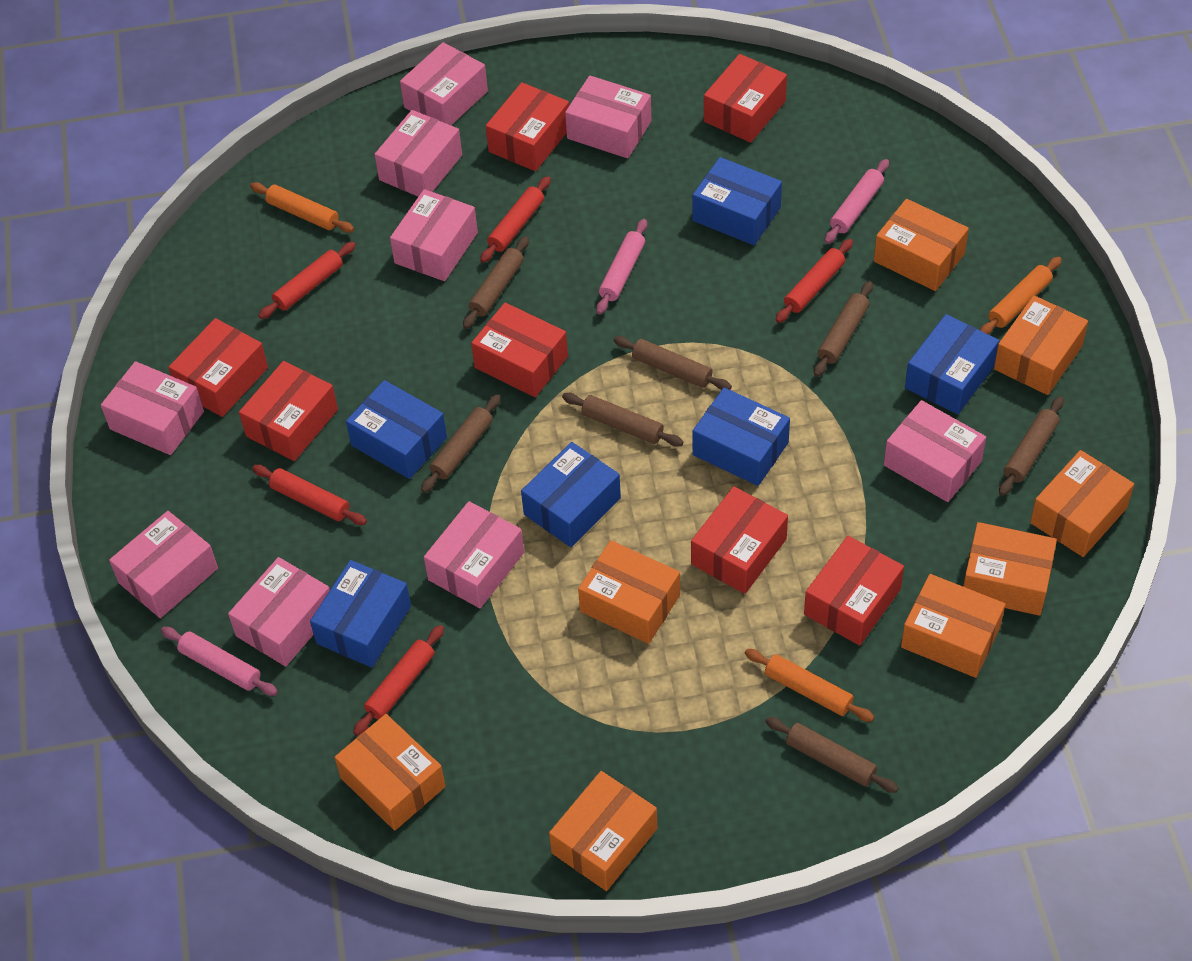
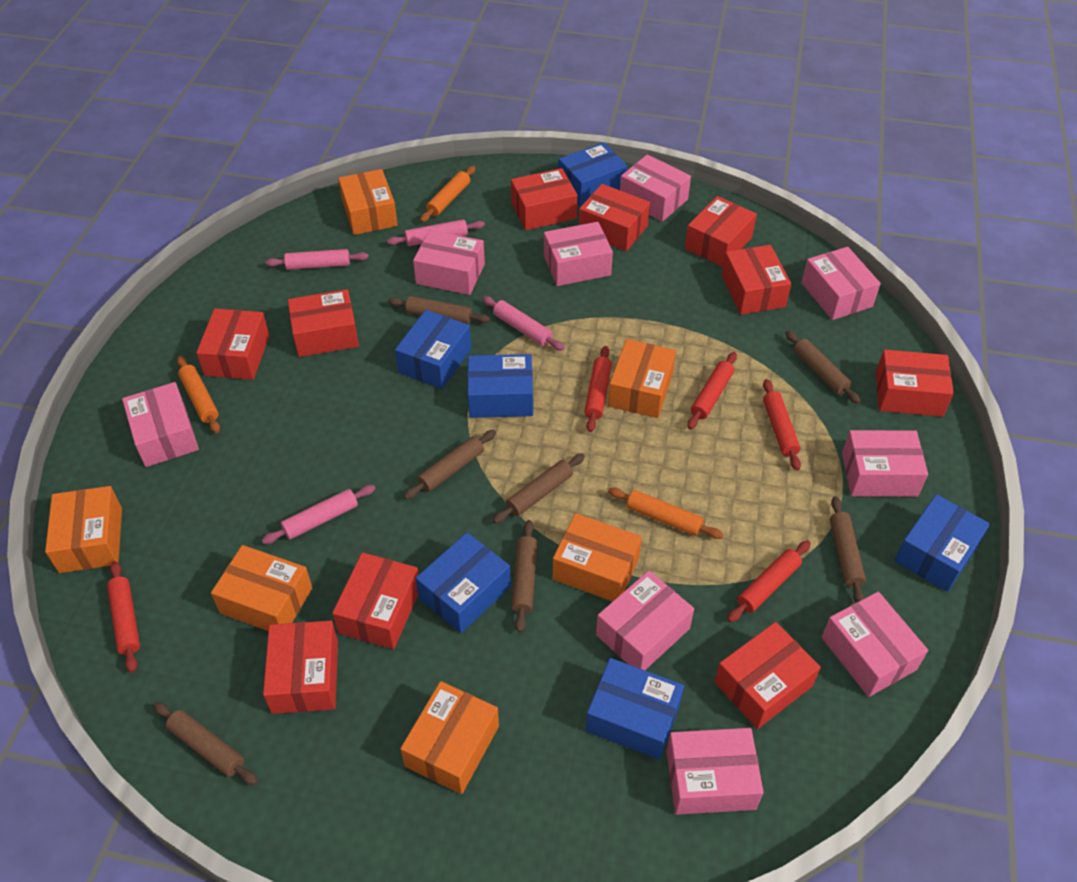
orange box: [334,714,446,831] [549,771,657,891] [578,540,680,644] [874,199,969,291] [901,574,1006,678] [963,522,1057,616] [994,295,1088,395] [1030,450,1134,557] = 8 -> [45,486,122,573] [211,545,312,631] [338,169,398,235] [400,681,499,794] [552,513,642,602] [608,339,676,418] = 6
pink rolling pin: [161,627,278,696] [596,219,647,314] [825,159,889,244] = 3 -> [262,485,375,544] [266,249,369,270] [387,219,485,246] [482,296,564,351] = 4
red box: [168,318,268,417] [239,361,338,461] [471,303,568,397] [486,82,569,171] [691,486,788,594] [704,54,787,143] [804,536,904,646] = 7 -> [196,308,269,380] [263,621,338,714] [288,289,359,357] [332,552,419,649] [511,168,578,230] [579,184,650,251] [685,196,757,267] [714,622,821,729] [722,245,791,315] [876,350,954,417] = 10

